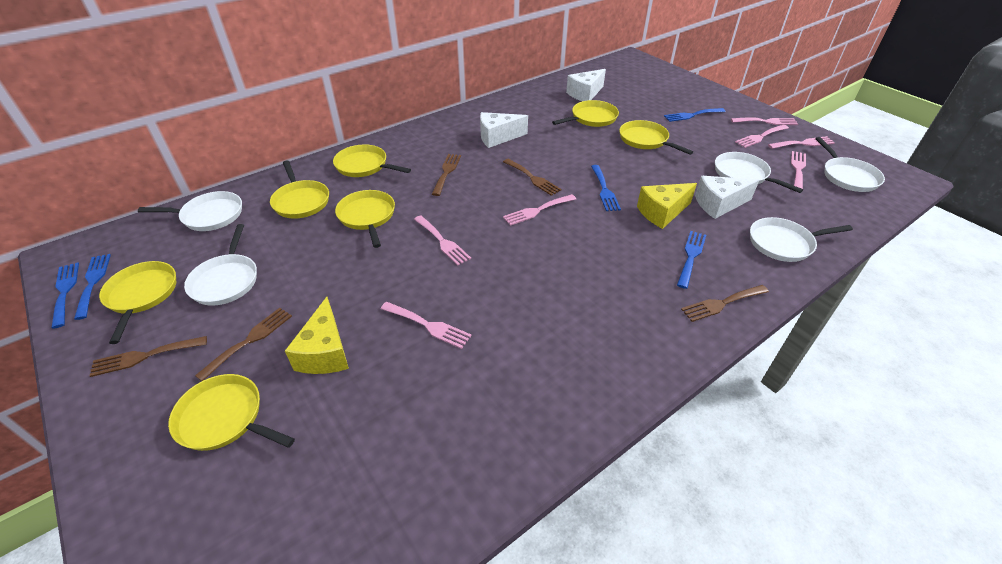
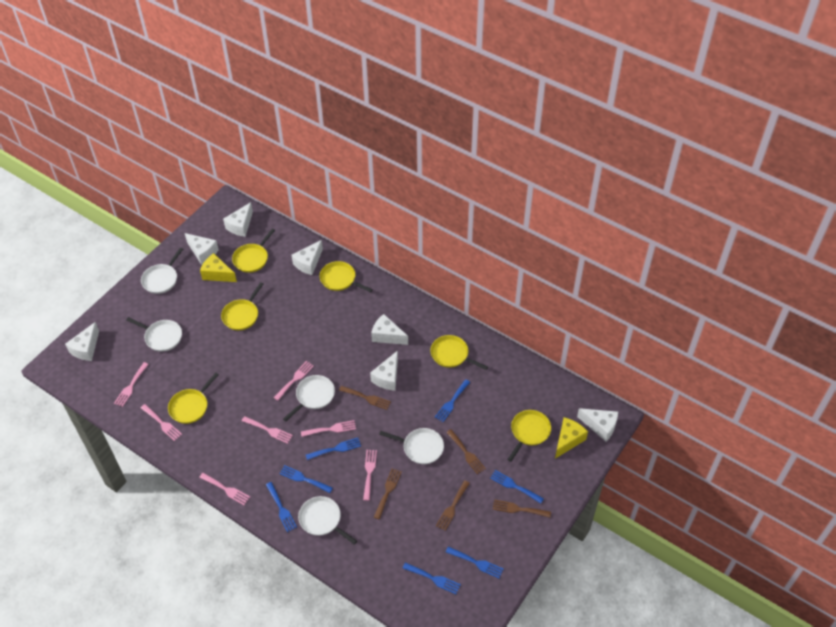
blue fork: [52,262,79,329] [74,254,111,320] [591,165,621,211] [664,108,725,122] [677,231,706,289] = 5 -> [266,482,297,532] [279,465,333,493] [306,438,361,460] [403,562,461,594] [435,379,470,422] [446,547,503,578] [490,470,544,503] = 7
white cheese: [480,112,528,148] [566,69,606,101] [695,176,759,219] = 3 -> [65,322,99,361] [185,233,219,265] [223,202,253,237] [292,240,323,275] [370,350,398,391] [371,314,408,345] [577,408,618,441] = 7
yellow pan: [99,261,176,344] [168,374,295,451] [270,160,329,218] [333,144,411,177] [335,190,395,248] [552,100,619,127] [619,120,693,155] = 7 -> [168,373,219,424] [221,282,263,330] [232,229,275,273] [320,261,373,292] [430,335,488,370] [507,410,551,462] = 6

